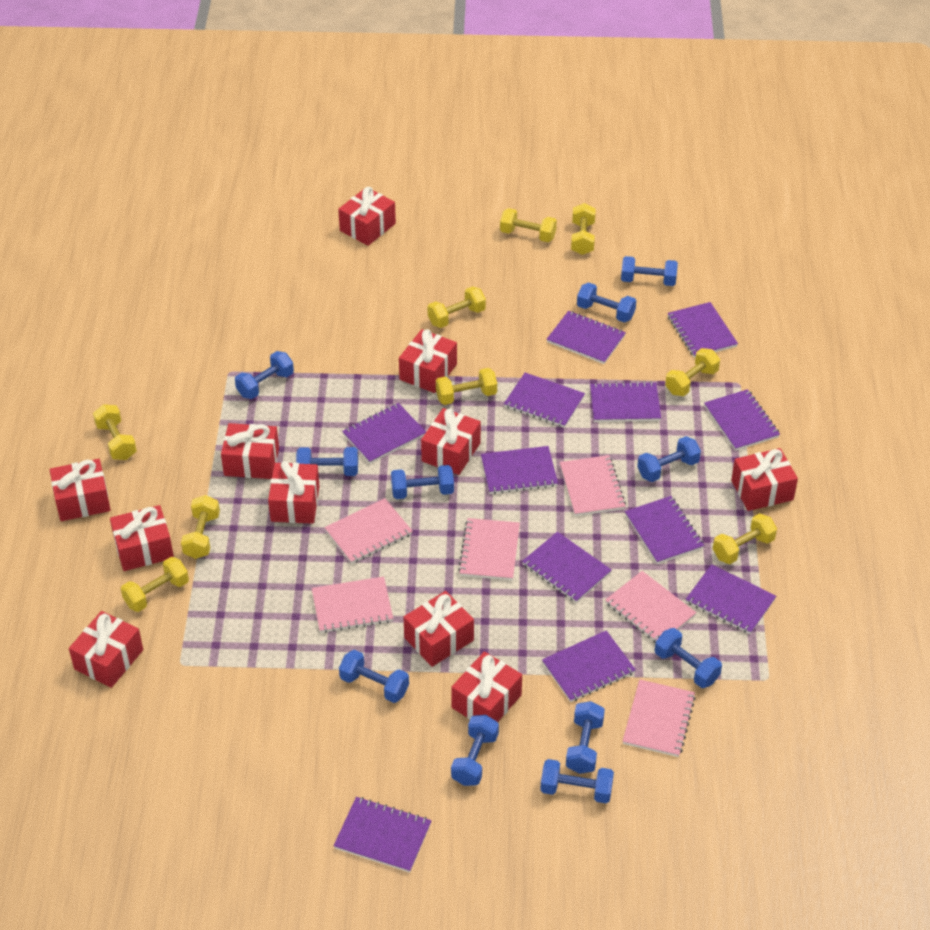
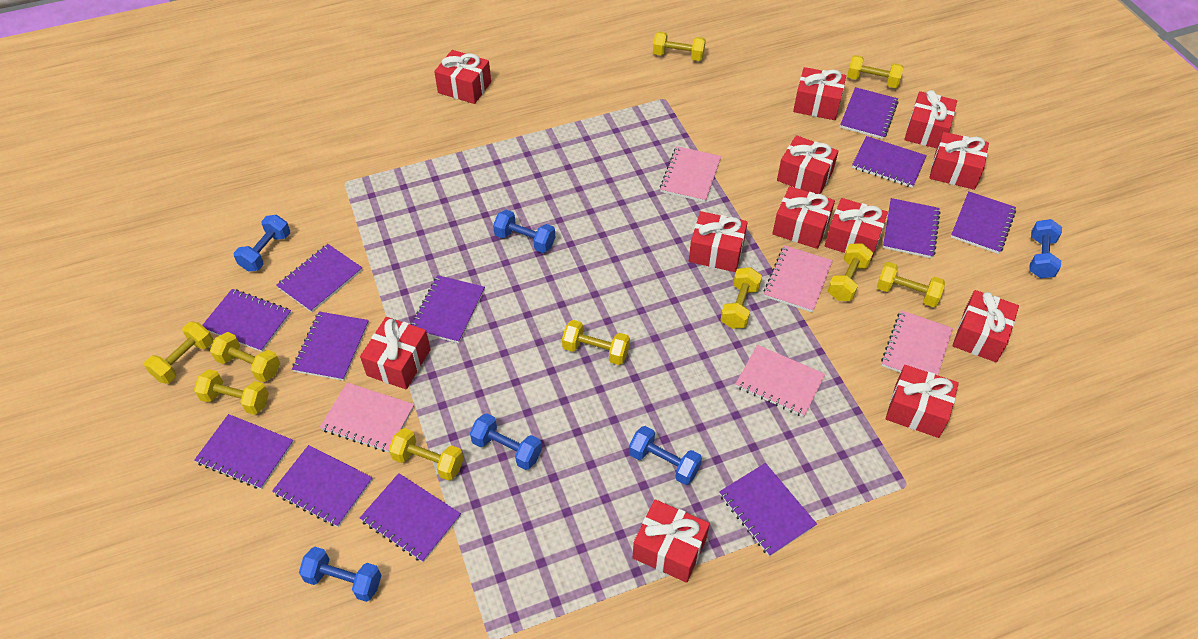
blue dumbbell: [235,351,294,399] [296,447,358,476] [339,650,409,703] [391,465,454,499] [451,715,499,786] [540,759,614,803] [566,701,605,774] [577,282,636,323] [621,256,678,286] [637,436,701,482] [655,628,722,688] = 11 -> [234,215,290,271] [299,547,382,602] [470,413,542,470] [493,210,555,253] [629,426,702,485] [1029,219,1062,278] = 6
pink notebook: [312,577,393,633] [324,498,413,564] [458,518,520,580] [560,455,626,516] [605,571,697,643] [623,679,696,757] = 6 -> [320,383,414,452] [660,146,721,202] [735,345,826,417] [763,245,833,312] [881,310,953,375] = 5
red gift: [50,459,111,521] [69,611,143,688] [110,505,174,571] [221,423,279,479] [268,461,320,524] [338,187,396,246] [399,329,457,393] [404,591,474,667] [421,408,481,475] [451,651,522,722] [731,448,798,511] = 11 -> [360,317,431,389] [434,50,491,104] [633,499,710,583] [689,211,748,272] [772,186,835,249] [777,135,838,194] [793,67,846,120] [825,198,888,260] [885,365,959,438] [904,90,957,148] [929,132,989,190] [952,290,1019,362] = 12
yellow dumbbell: [93,404,137,460] [121,557,189,612] [181,495,220,559] [428,286,486,328] [436,368,497,405] [500,208,557,242] [571,203,596,255] [665,348,720,396] [713,513,777,564] = 9 -> [144,322,213,384] [194,369,269,415] [210,332,280,382] [389,428,464,481] [562,320,630,365] [653,32,706,61] [721,267,762,329] [828,243,873,301] [847,55,903,88] [877,262,945,307] = 10

